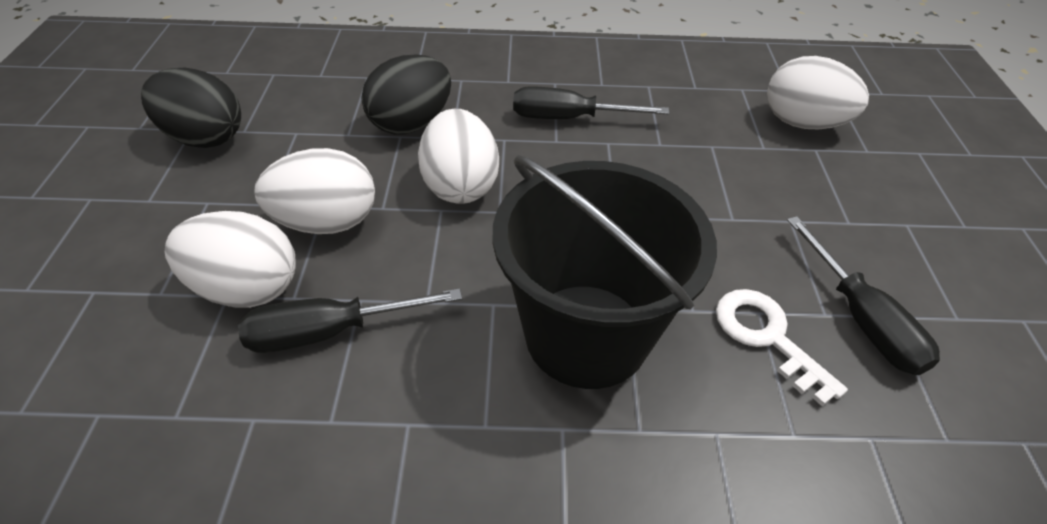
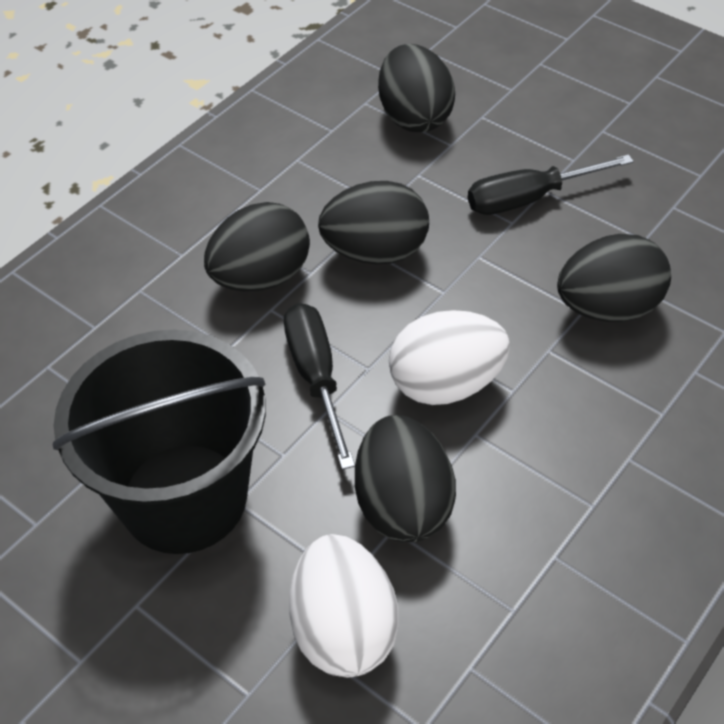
black egg: [141,68,241,148] [361,55,451,134] = 2 -> [204,202,310,292] [318,181,429,264] [355,415,456,542] [378,44,455,133] [557,234,671,322] = 5
black screwdriver: [238,288,462,353] [513,86,669,119] [787,216,940,375] = 3 -> [284,303,355,470] [468,154,634,215] = 2
white egg: [165,211,296,308] [255,148,375,234] [418,109,499,204] [767,56,869,130] = 4 -> [289,534,399,677] [389,310,510,405] = 2
white key: [716,289,848,406] = 1 -> none = 0

